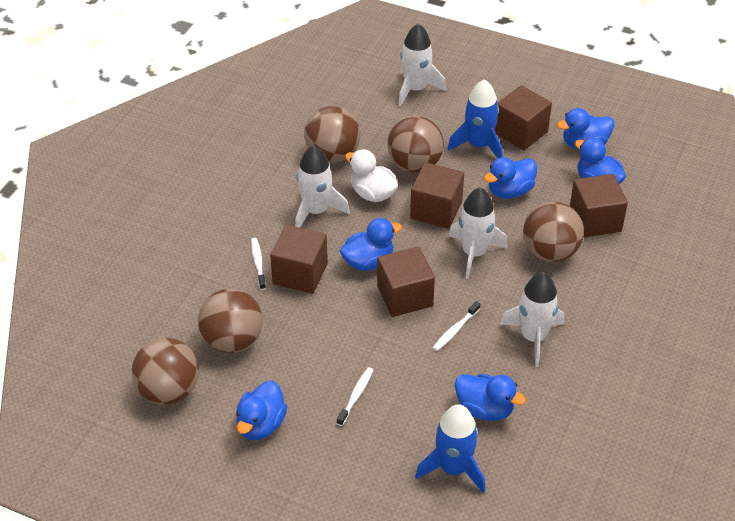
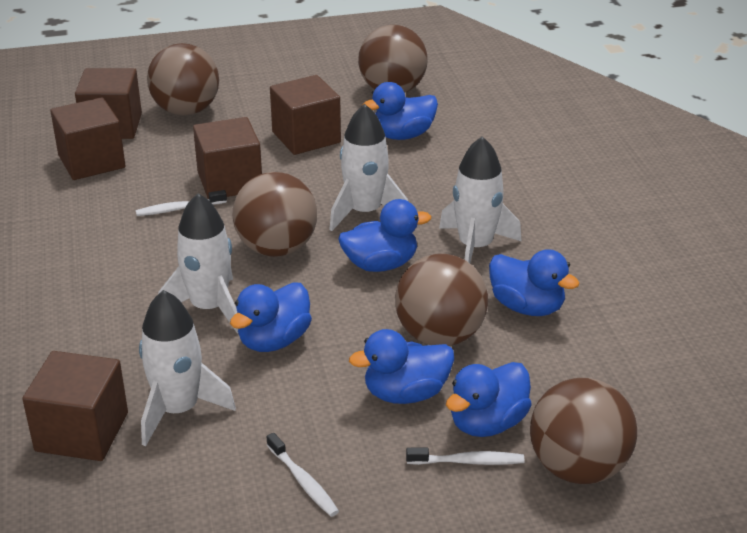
blue rocket: [415,404,485,493] [448,79,503,158] = 2 -> none = 0
white duck: [345,149,398,202] = 1 -> none = 0

